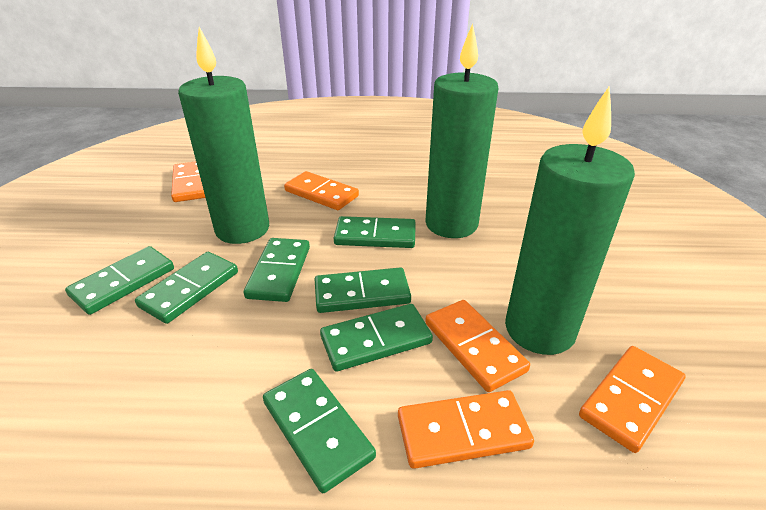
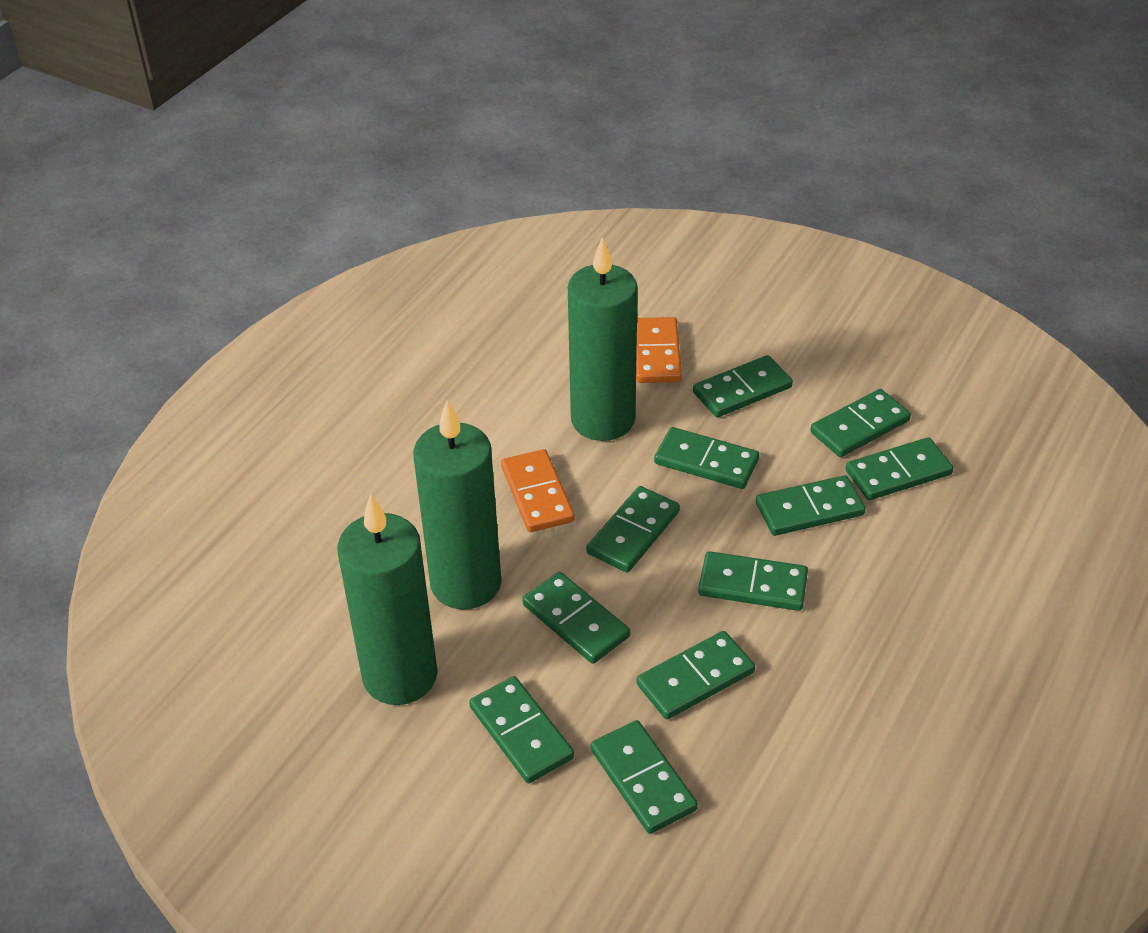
green domino: [65,246,174,315] [135,252,238,324] [244,238,310,302] [263,369,376,493] [315,267,411,313] [320,304,433,371] [334,216,416,248] = 7 -> [469,676,574,783] [522,572,630,664] [587,486,680,573] [591,720,698,834] [636,631,755,719] [654,427,759,489] [693,355,793,417] [698,551,808,611] [756,475,865,536] [810,389,911,457] [845,437,953,500] = 11
orange domino: [171,161,206,202] [284,171,359,210] [398,390,534,469] [425,300,530,392] [579,346,686,453] = 5 -> [501,449,575,532] [636,317,682,383] = 2

